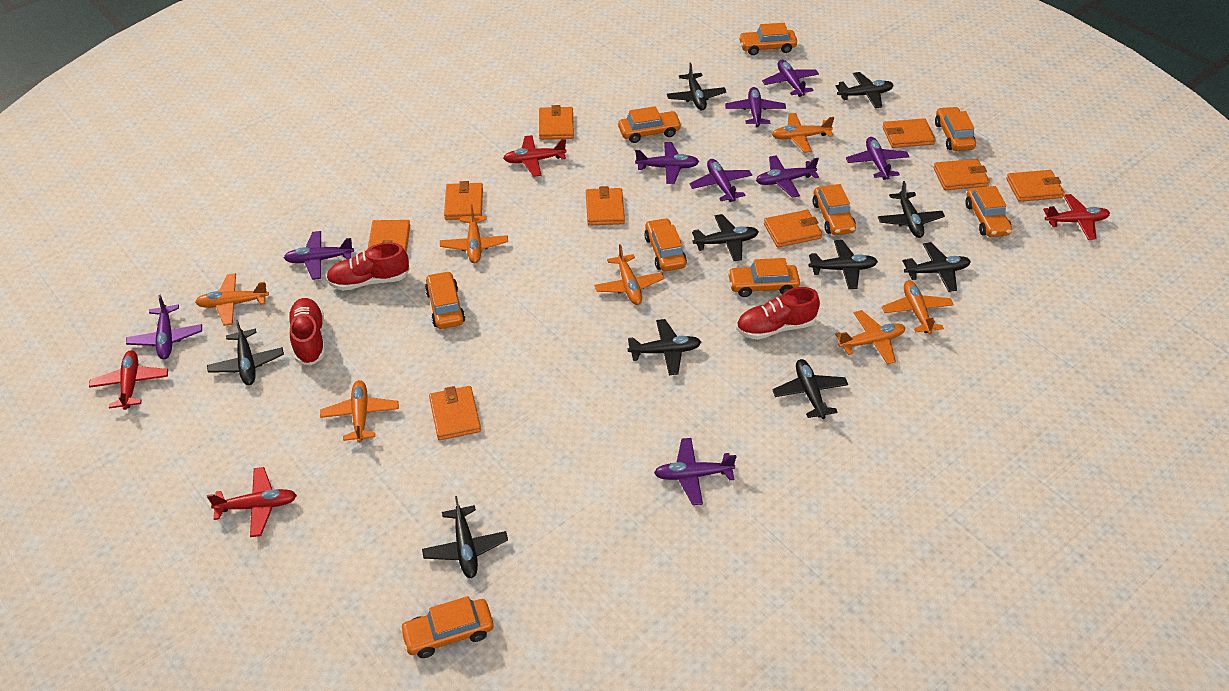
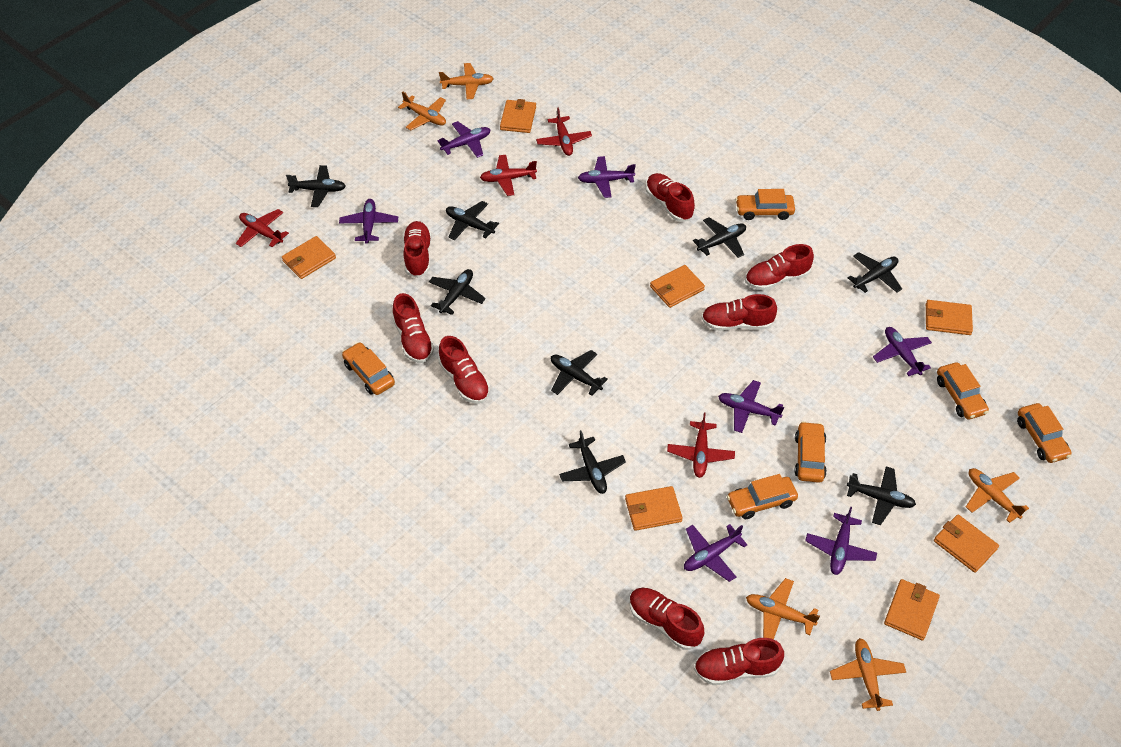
black plane: [207,319,284,385] [422,496,508,578] [628,319,701,375] [667,62,726,110] [692,214,759,261] [772,359,848,419] [808,240,878,289] [836,72,894,108] [878,181,945,238] [902,242,971,292] = 10 -> [286,165,346,207] [429,269,486,315] [446,201,499,240] [551,350,608,396] [559,430,626,494] [693,217,746,258] [847,467,916,525] [848,252,902,293] = 8
orange car: [400,596,494,658] [425,271,465,329] [618,106,682,143] [644,218,687,271] [728,258,800,297] [739,23,797,55] [813,184,856,235] [935,107,976,151] [965,186,1012,237] = 9 -> [342,342,395,395] [727,474,798,519] [735,189,795,220] [794,421,827,483] [937,362,989,419] [1017,403,1072,463] = 6
orange plane: [195,273,269,326] [320,380,399,443] [440,205,508,263] [594,244,664,305] [772,113,834,153] [835,310,905,364] [882,280,954,334] = 7 -> [398,91,446,130] [439,63,494,99] [746,578,820,639] [830,638,906,711] [966,468,1029,523] = 5
orange wallet: [368,220,410,253] [429,386,481,440] [444,181,483,220] [539,105,574,140] [586,186,625,226] [764,210,822,248] [882,118,936,148] [933,159,990,190] [1006,170,1064,202] = 9 -> [282,236,336,279] [500,99,536,133] [625,486,683,531] [650,265,705,308] [884,579,940,640] [926,300,973,335] [934,514,999,573] = 7
purple plane: [126,294,202,359] [284,231,354,280] [635,142,699,184] [654,438,737,505] [689,159,752,202] [725,87,786,127] [756,155,819,198] [762,60,819,97] [846,137,909,180] = 9 -> [339,199,398,244] [438,121,491,158] [578,156,636,198] [684,524,747,582] [718,380,784,433] [805,507,877,575] [873,327,932,376] = 7
red shoe: [288,298,326,365] [326,242,410,291] [736,287,820,340] = 3 -> [392,293,434,363] [403,221,431,278] [439,336,490,404] [630,588,704,650] [646,173,695,222] [694,638,784,685] [702,294,777,331] [745,244,814,290] = 8

